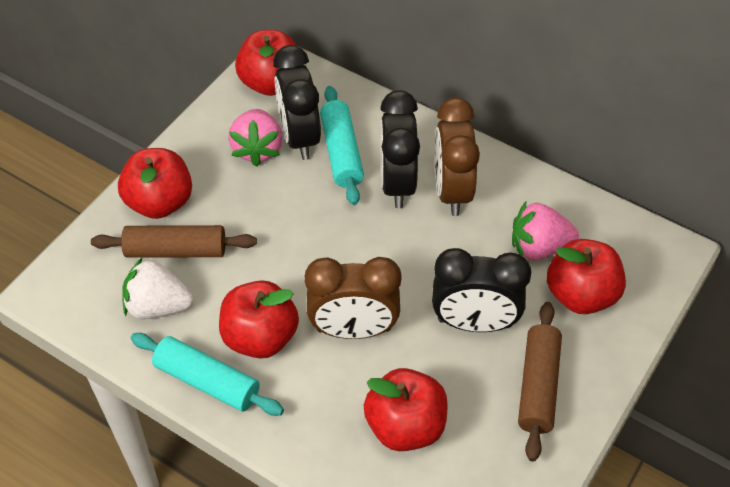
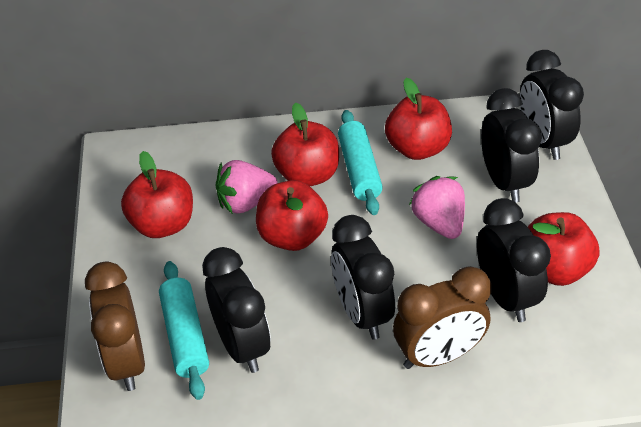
black clock: [273,45,321,160] [380,90,420,208] [432,248,531,332] = 3 -> [202,247,271,373] [331,215,395,340] [477,198,551,322] [481,88,542,203] [520,50,584,160] = 5
brown rolling pin: [91,225,257,258] [518,302,562,462] = 2 -> none = 0
white strawberry: [122,257,193,319] = 1 -> none = 0

